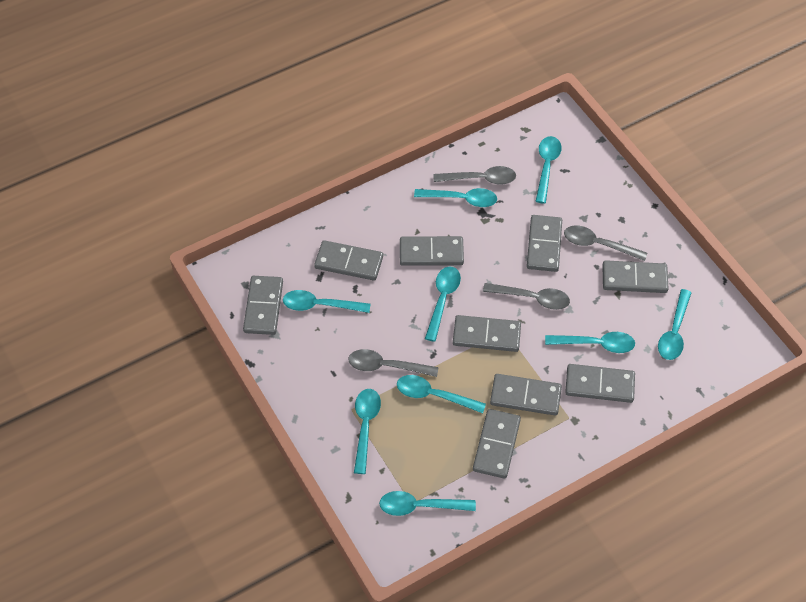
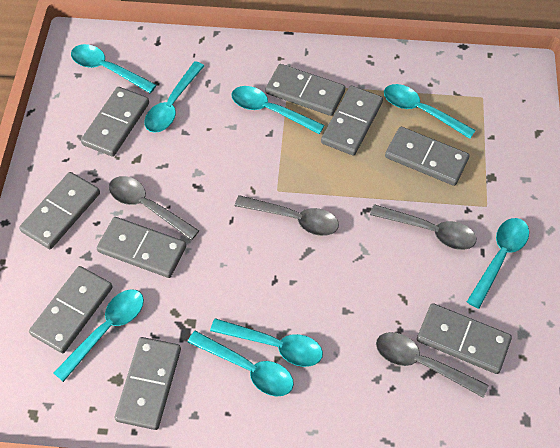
turquoise spoon: [283,290,370,313] [354,389,381,474] [379,491,476,516] [397,375,486,413] [414,188,497,207] [425,267,461,342] [535,136,562,203] [545,332,635,353] [658,289,692,360] = 9 -> [54,289,144,382] [71,44,157,93] [144,61,204,133] [188,331,294,397] [210,318,323,367] [231,86,324,134] [384,84,476,139] [467,218,529,309] = 8

